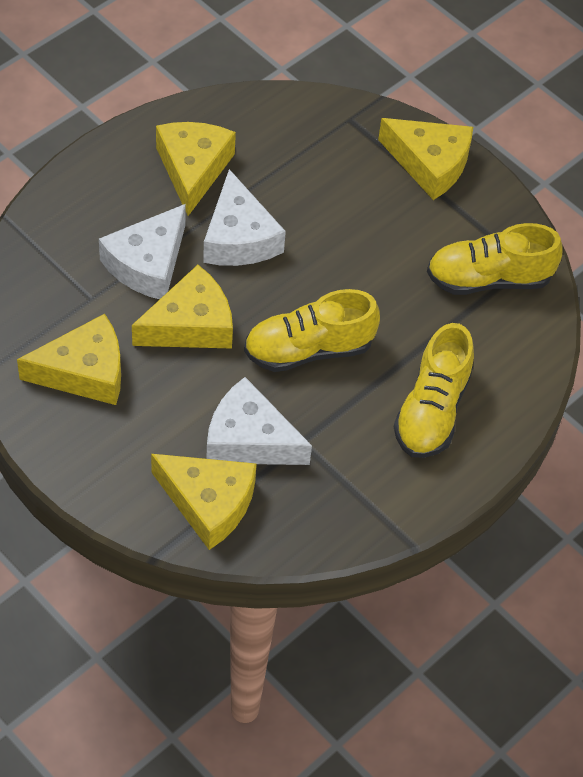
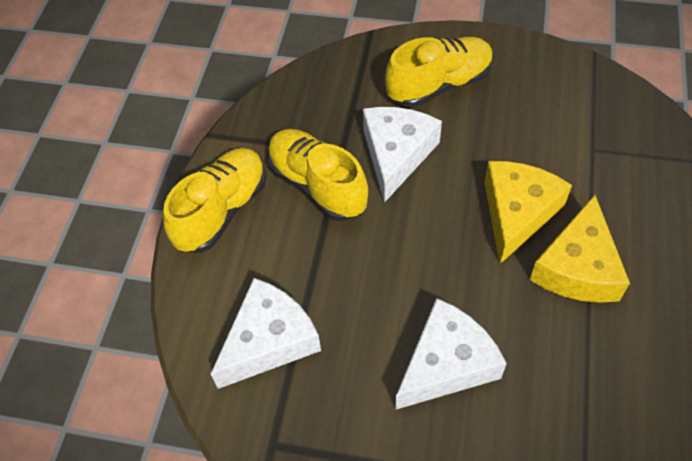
yellow cheese: [17,314,121,405] [132,265,233,349] [151,454,257,550] [156,122,236,216] [378,118,473,200] = 5 -> [484,161,572,264] [530,195,630,303] = 2

